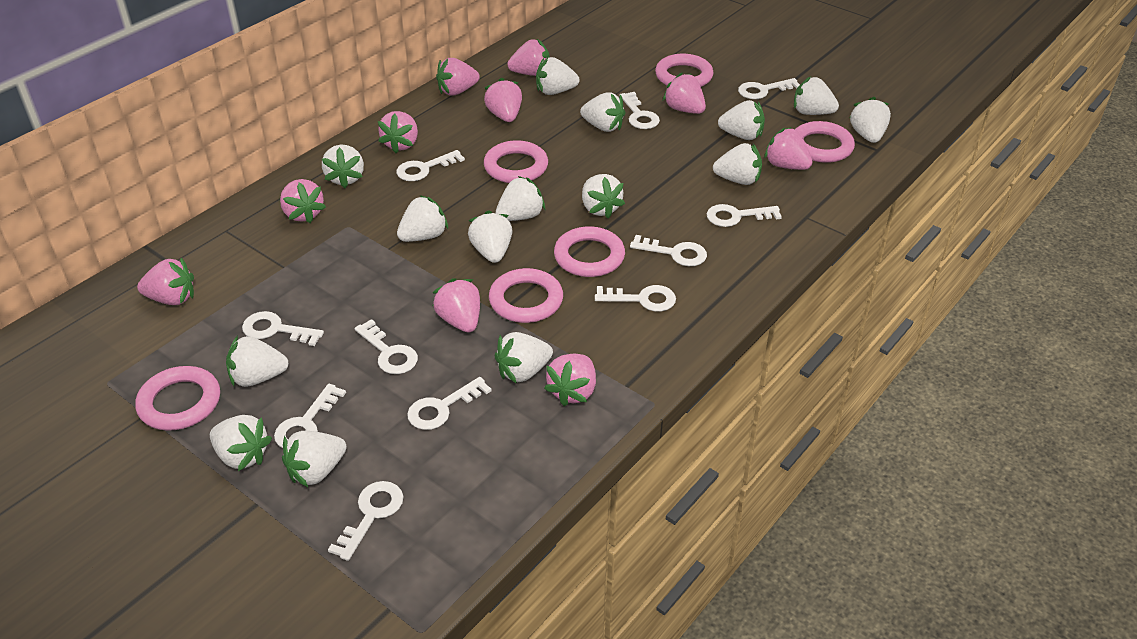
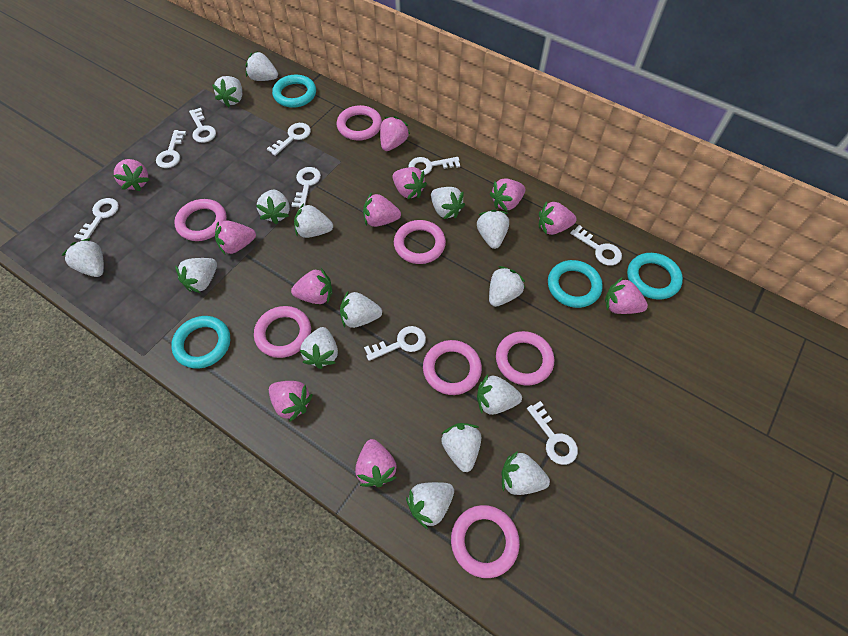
pink ring: [135,366,220,431] [484,140,548,183] [489,268,563,323] [554,226,625,277] [655,54,714,87] [795,121,855,163] = 6 -> [174,199,227,241] [254,306,311,358] [337,105,382,141] [394,220,446,264] [423,340,482,395] [451,505,520,578] [496,331,554,386] = 7
pink strawberry: [137,258,194,305] [280,179,326,223] [378,111,418,153] [433,278,480,333] [436,58,480,95] [484,78,522,122] [508,39,550,76] [544,354,596,406] [663,73,706,114] [764,127,812,170] = 10 -> [113,159,150,191] [215,220,256,255] [269,381,313,422] [291,268,332,304] [355,439,397,487] [363,193,401,227] [380,116,410,151] [392,167,427,199] [490,178,525,211] [539,201,577,235] [605,277,648,314] = 11
turquoise ring: none = 0 -> [171,316,230,368] [272,75,316,108] [548,260,603,308] [627,253,683,300] = 4
white key: [242,311,324,346] [274,384,346,448] [328,481,404,561] [355,319,418,374] [396,150,465,181] [407,377,492,430] [595,285,676,312] [620,92,660,129] [630,235,707,266] [707,204,782,227] [738,78,800,99] = 11 -> [74,198,119,241] [156,130,186,168] [189,108,216,143] [267,123,311,156] [291,167,321,208] [364,326,426,361] [408,157,460,175] [527,401,578,465] [570,225,622,266] = 9

